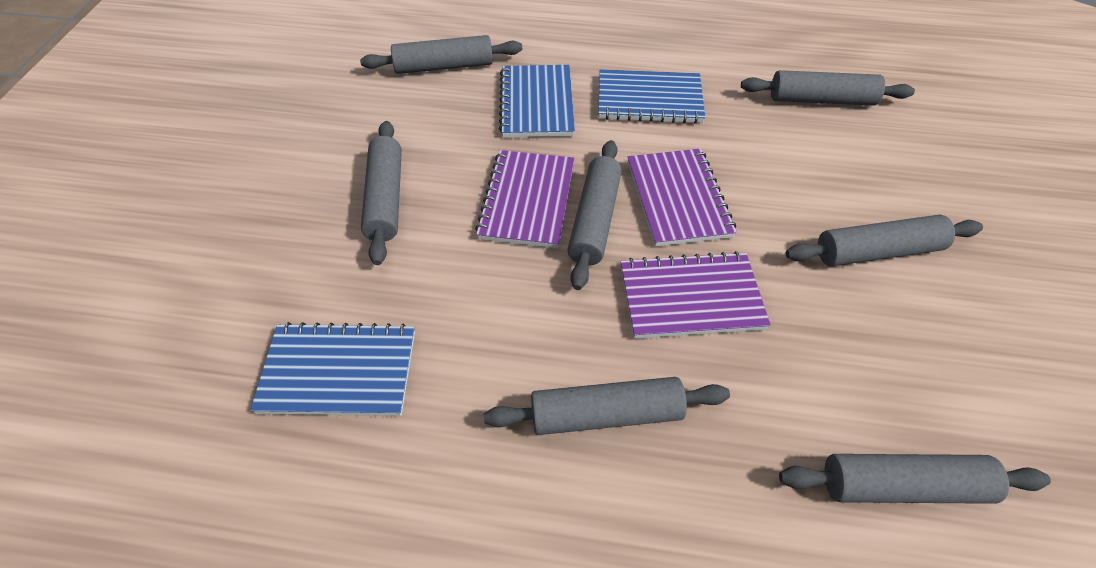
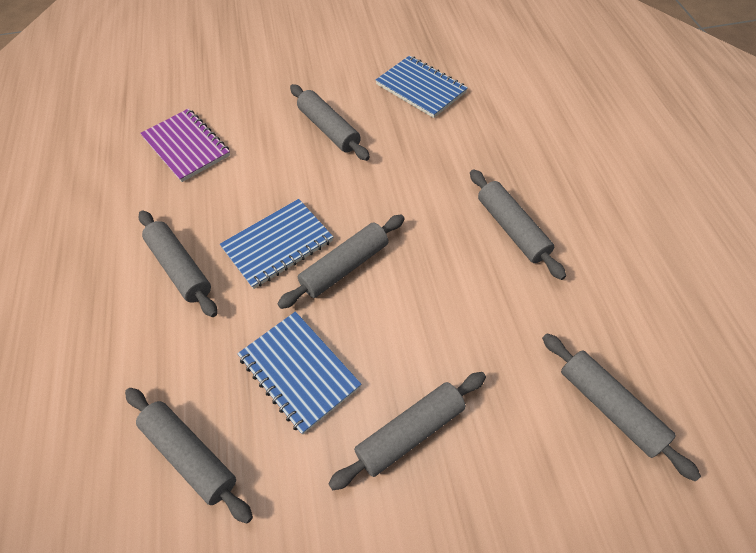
purple notebook: [475,150,575,248] [620,251,771,339] [628,149,737,247] = 3 -> [140,109,230,182] = 1

